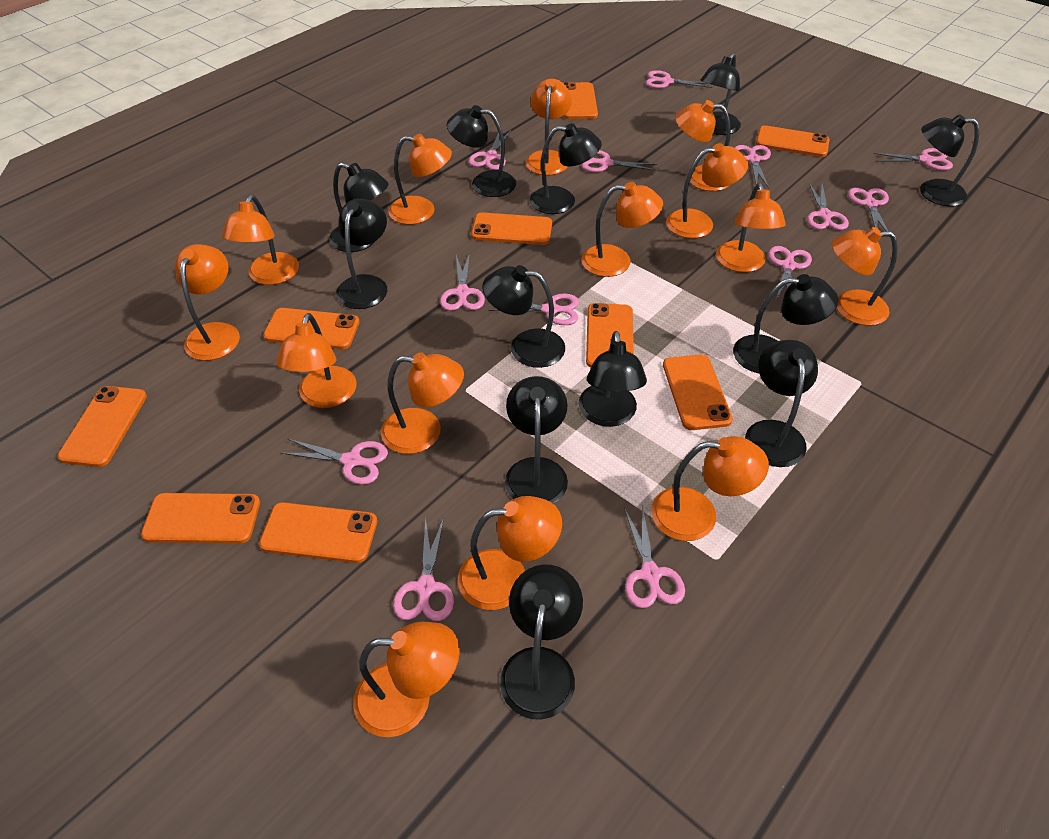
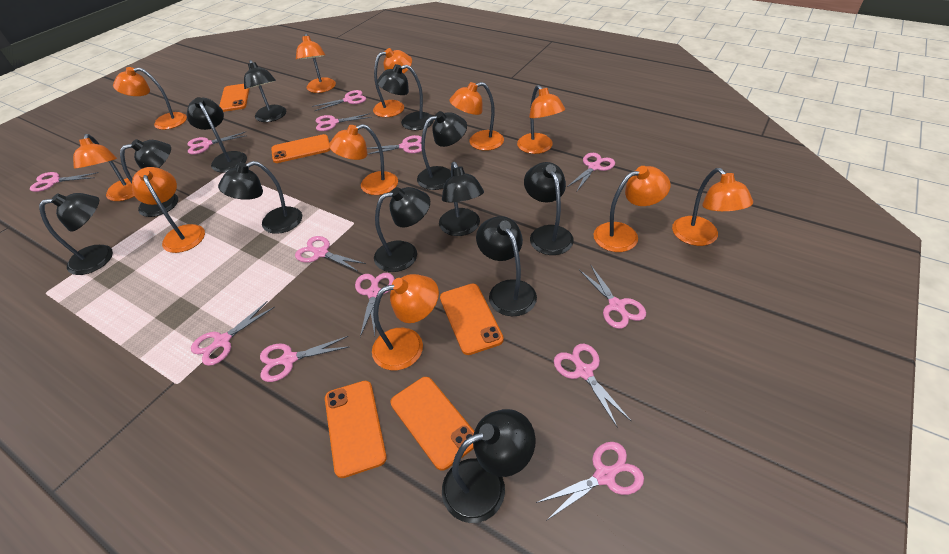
orange lamp: [175,244,240,361] [222,195,299,285] [276,313,357,408] [353,622,460,737] [381,352,464,454] [388,134,452,225] [458,496,562,610] [526,79,572,175] [581,182,663,277] [651,436,769,541] [666,143,748,238] [675,100,731,191] [716,183,786,272] [832,227,898,326] = 14 -> [73,134,135,201] [113,67,187,130] [132,167,205,253] [296,33,336,93] [329,124,398,195] [372,274,439,370] [373,48,412,117] [449,82,504,151] [517,85,565,154] [593,166,671,252] [672,168,753,246] = 11
orange phone: [57,386,147,467] [141,493,260,543] [259,502,378,563] [263,308,360,349] [471,212,552,245] [563,82,598,119] [586,303,634,367] [663,355,733,430] [756,125,829,157] = 9 -> [219,84,250,112] [271,134,331,163] [325,381,387,478] [391,377,474,471] [440,284,504,355] = 5

